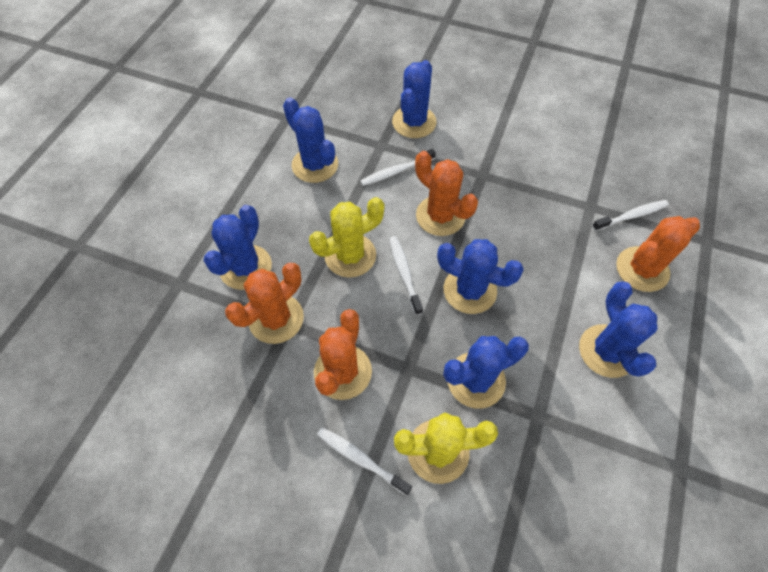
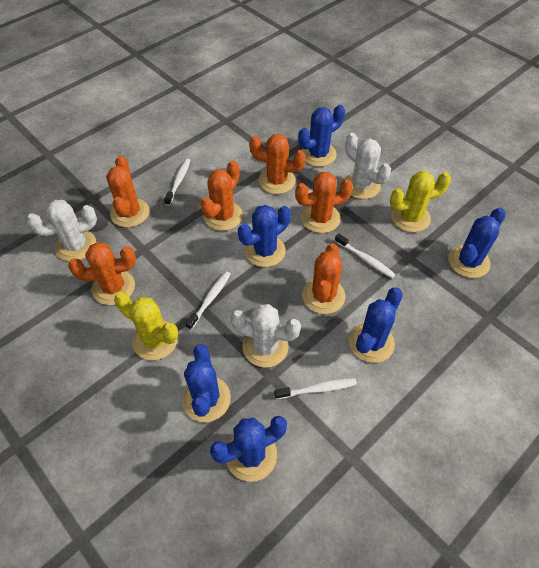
orange cactus: [225,262,304,344] [314,309,372,400] [415,151,478,236] [616,216,700,292] = 4 -> [68,242,136,305] [106,155,149,228] [200,161,243,231] [249,134,306,194] [295,172,353,233] [302,243,345,314] = 6
white cactus: none = 0 -> [27,200,97,261] [230,304,301,368] [345,133,391,199] = 3

